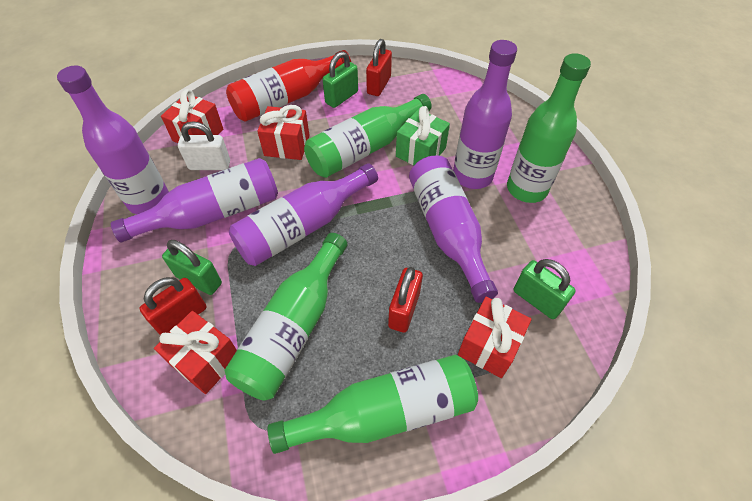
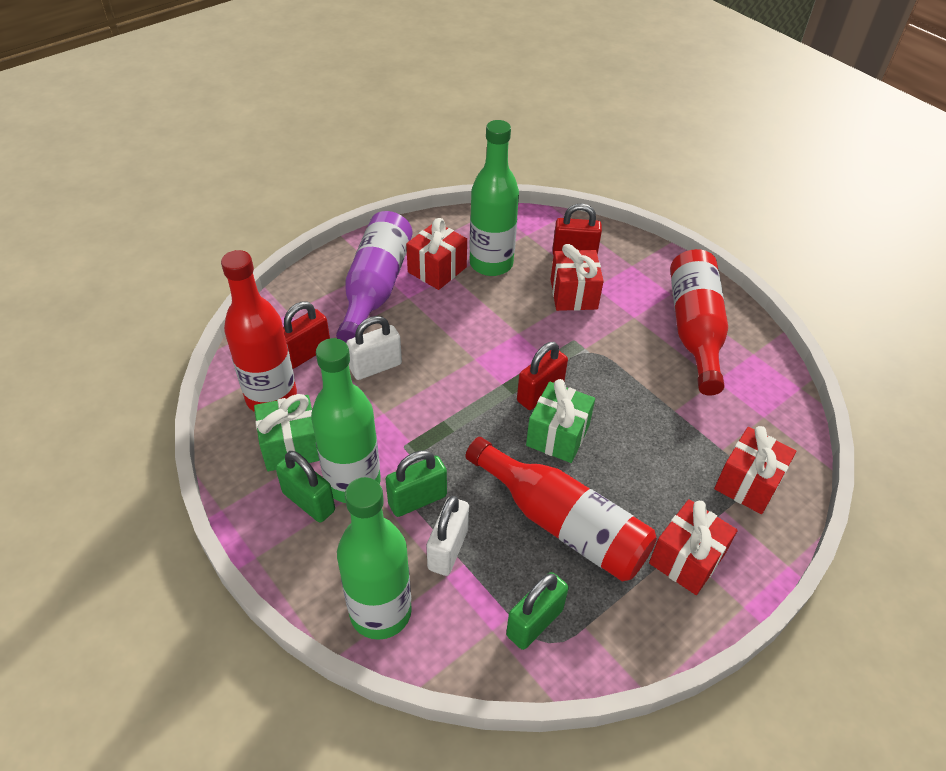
green bottle: [224,233,347,401] [267,355,478,454] [304,94,432,178] [507,53,591,203] = 4 -> [311,338,381,503] [337,477,412,640] [469,120,519,276] = 3
green gift: [396,106,450,165] = 1 -> [254,394,319,471] [526,379,595,463] = 2
purple bottle: [57,66,169,214] [111,158,278,242] [229,163,378,266] [409,156,498,303] [453,40,517,189] = 5 -> [336,211,413,343] = 1
red bottle: [226,50,351,122] = 1 -> [221,250,297,412] [465,437,657,581] [670,249,728,396] = 3
white padlock: [178,121,230,170] = 1 -> [346,316,402,380] [427,496,469,576] = 2

